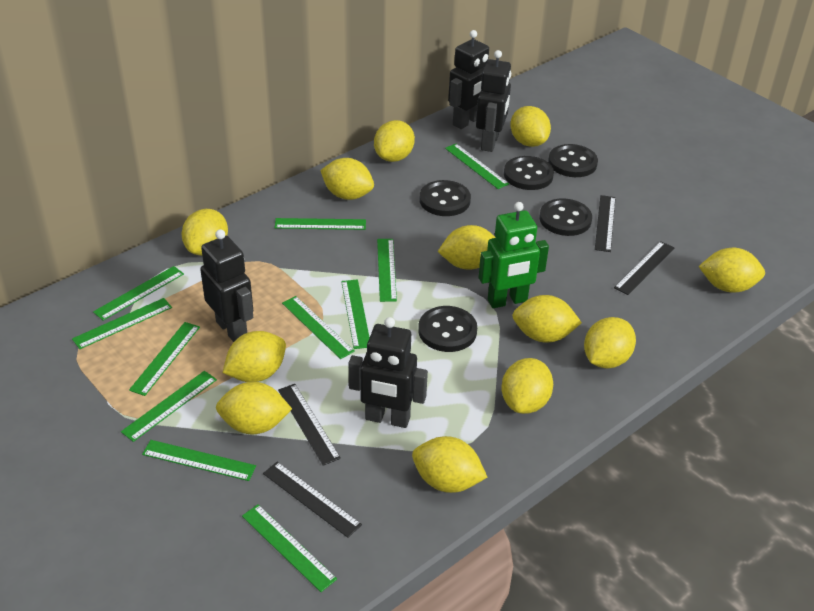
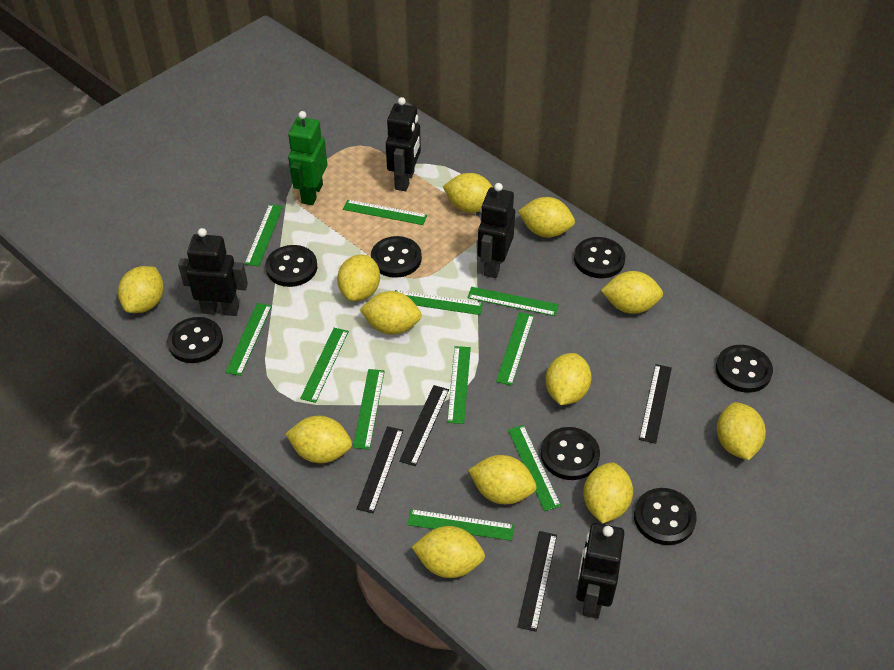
black button: [418,306,477,352] [420,180,471,216] [504,156,554,190] [539,198,592,236] [548,144,598,177] = 5 -> [167,317,223,363] [266,245,317,287] [371,236,422,278] [541,427,600,480] [574,237,625,278] [634,488,697,545] [716,345,773,393] = 7

